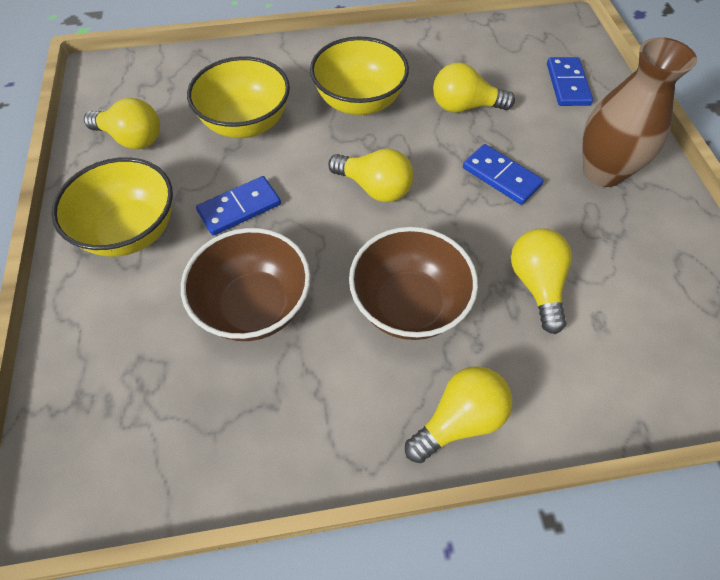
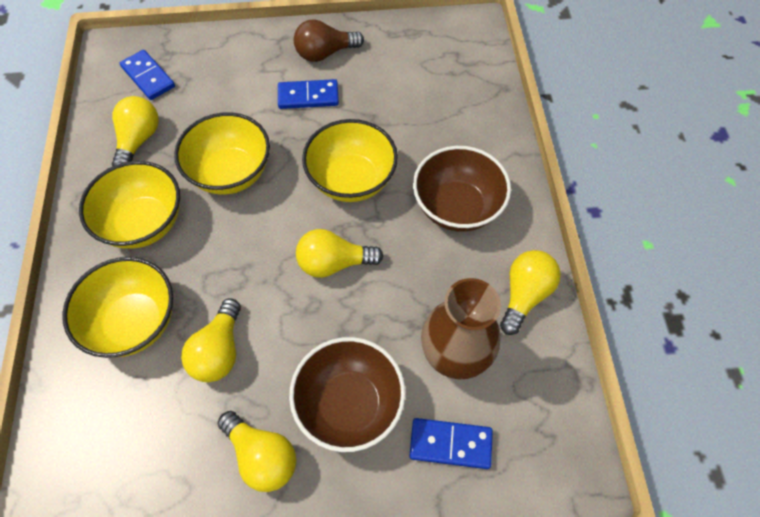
brown light bulb: none = 0 -> [294,19,364,62] = 1
yellow bowl: [51,157,173,257] [187,56,290,138] [310,36,409,115] = 3 -> [62,257,173,358] [79,161,180,249] [174,112,270,195] [302,119,398,202] = 4

